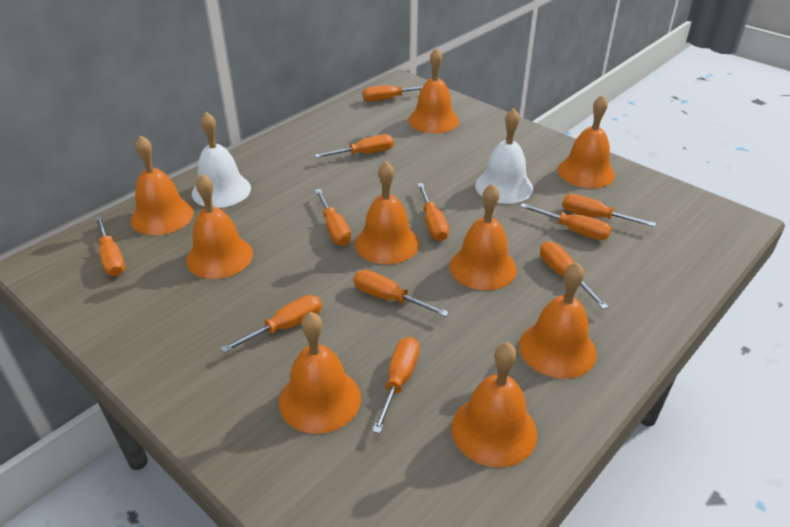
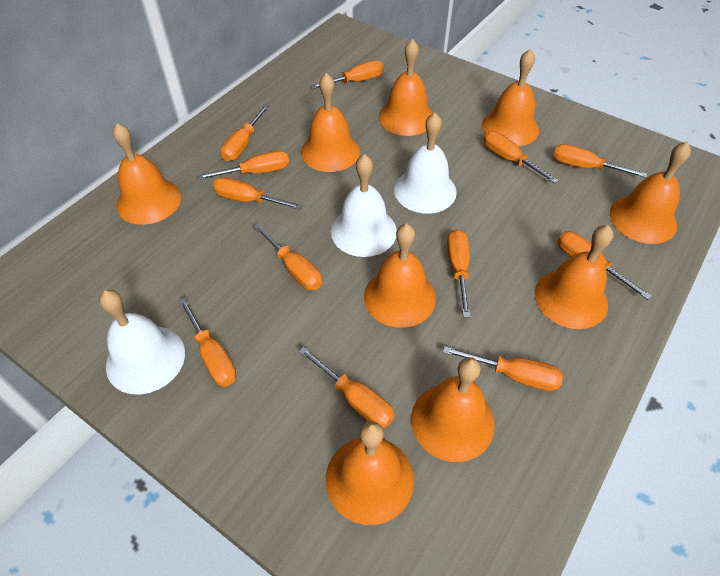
orange screwdriver: [95,217,125,276] [221,295,322,353] [315,134,394,158] [315,189,351,246] [353,270,449,317] [363,85,423,102] [372,337,420,434] [417,183,449,241] [520,203,612,240] [540,241,608,309] [562,194,656,227] = 11 -> [178,298,236,387] [197,150,289,180] [213,177,303,210] [221,105,269,161] [253,224,322,290] [298,347,395,428] [310,60,384,89] [443,346,563,391] [447,229,470,317] [483,131,559,184] [553,144,647,178] [558,231,652,300] = 12
white bell: [192,112,251,208] [475,108,533,204] = 2 -> [99,290,185,395] [331,154,397,257] [394,113,457,214] = 3

